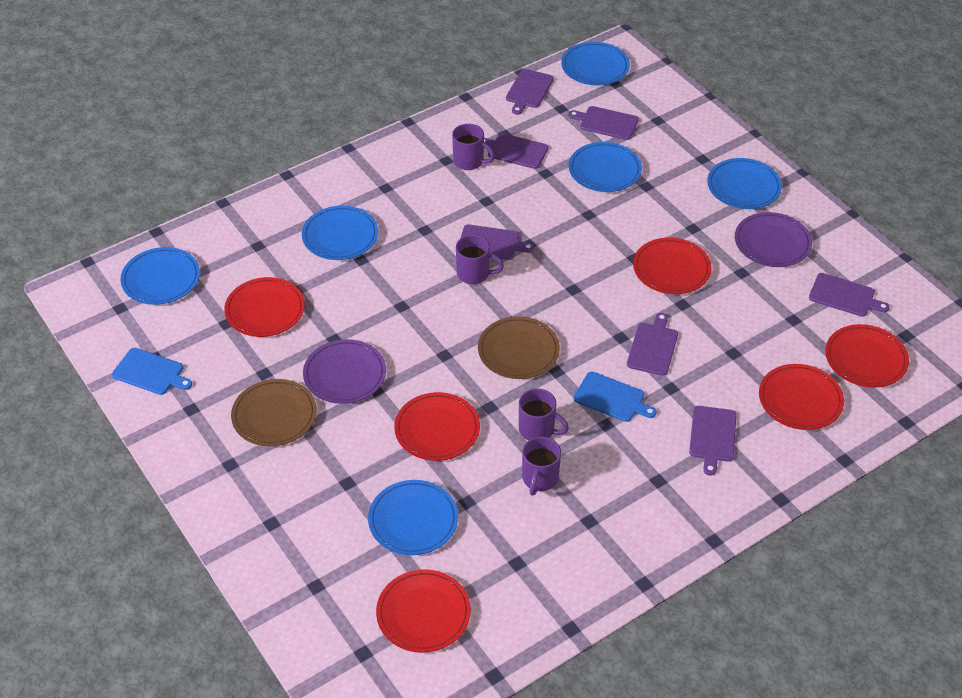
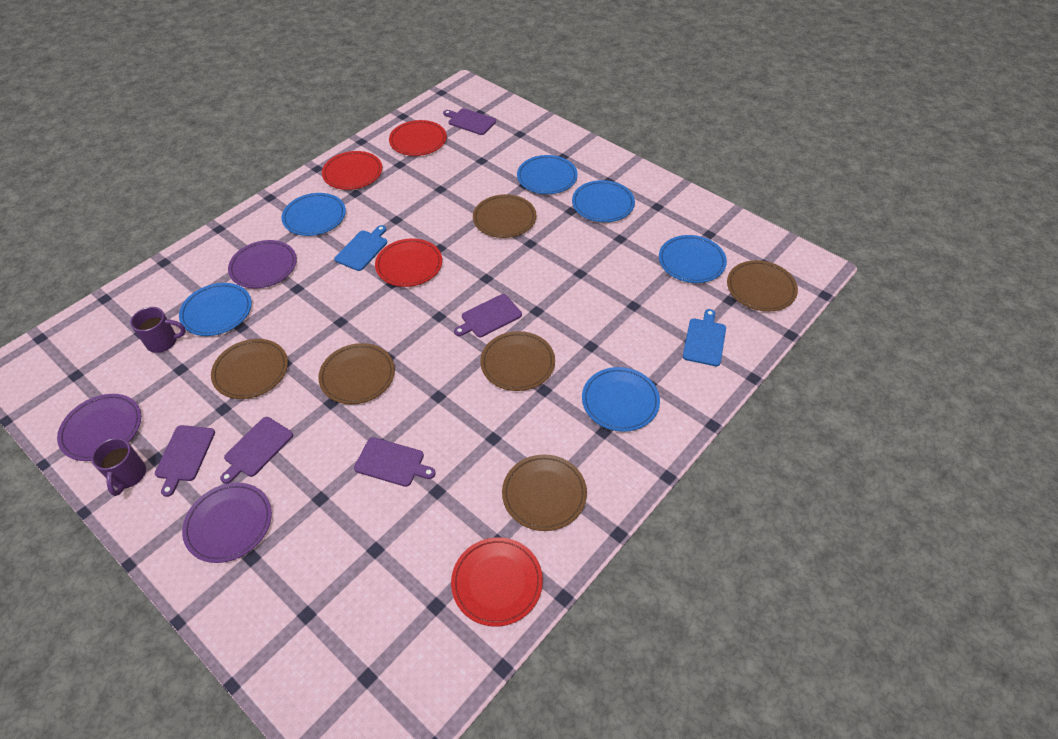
brown plate: [231,379,317,446] [478,316,560,379] = 2 -> [211,339,288,399] [318,343,395,404] [473,194,536,238] [480,331,555,391] [502,454,587,531] [727,260,798,312] = 6
purple cutting board: [460,224,534,260] [484,133,548,169] [506,69,554,115] [568,106,639,140] [627,313,678,376] [689,406,737,476] [809,273,889,317] = 7 -> [155,425,215,497] [220,417,293,484] [354,437,436,487] [443,108,496,135] [454,294,522,337] = 5
purple mug: [452,124,495,170] [456,235,504,284] [519,389,569,441] [522,437,561,496] = 4 -> [91,438,146,496] [130,307,186,353] = 2
purple plate: [303,339,386,404] [735,212,812,267] = 2 -> [57,394,141,461] [182,483,272,563] [228,240,297,288] = 3
red plate: [224,277,305,337] [376,569,471,653] [394,392,480,461] [633,237,712,294] [759,364,844,430] [825,324,909,388] = 6 -> [322,151,382,190] [375,238,442,287] [389,120,447,156] [451,537,543,627] = 4

